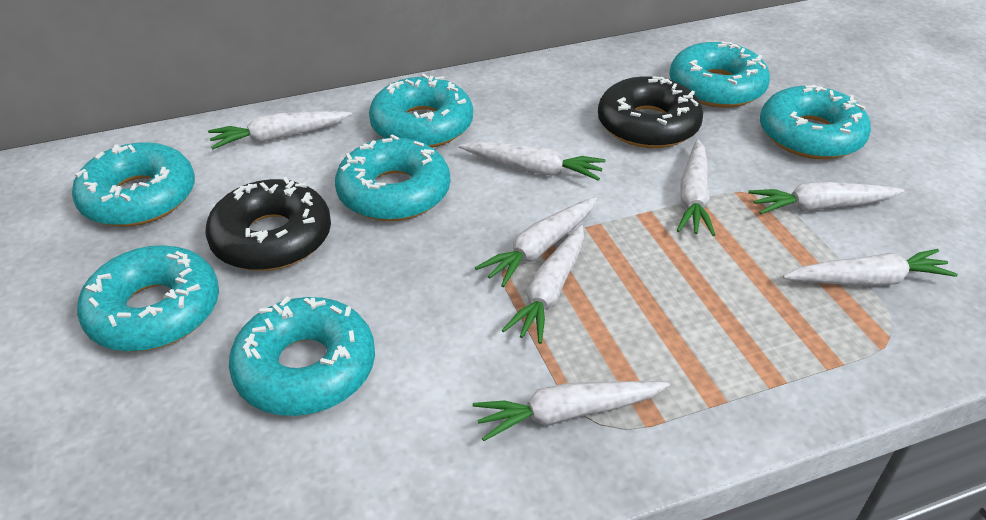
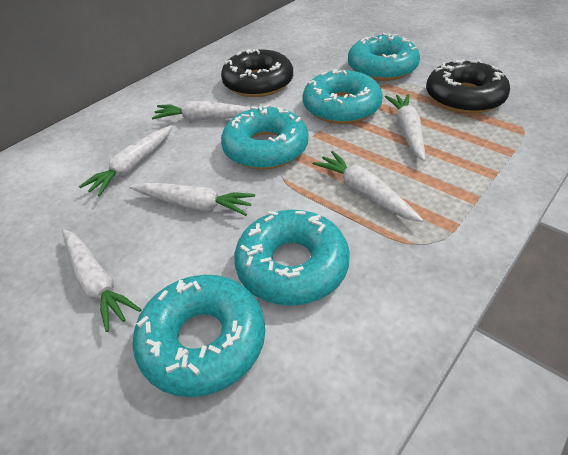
turquoise donut: [72,142,195,227] [77,245,219,352] [229,296,375,416] [335,134,450,221] [369,74,473,148] [669,42,770,108] [760,85,871,159] = 7 -> [132,275,265,397] [221,104,308,169] [234,210,350,306] [303,69,382,124] [348,33,420,81] = 5
white carrot: [208,111,352,150] [459,142,605,181] [473,381,670,441] [475,197,597,287] [502,225,584,344] [677,139,715,236] [748,182,905,214] [783,249,958,286] = 8 -> [62,229,142,332] [79,125,172,196] [129,183,255,216] [152,101,250,121] [313,151,424,222] [385,94,425,161] = 6

